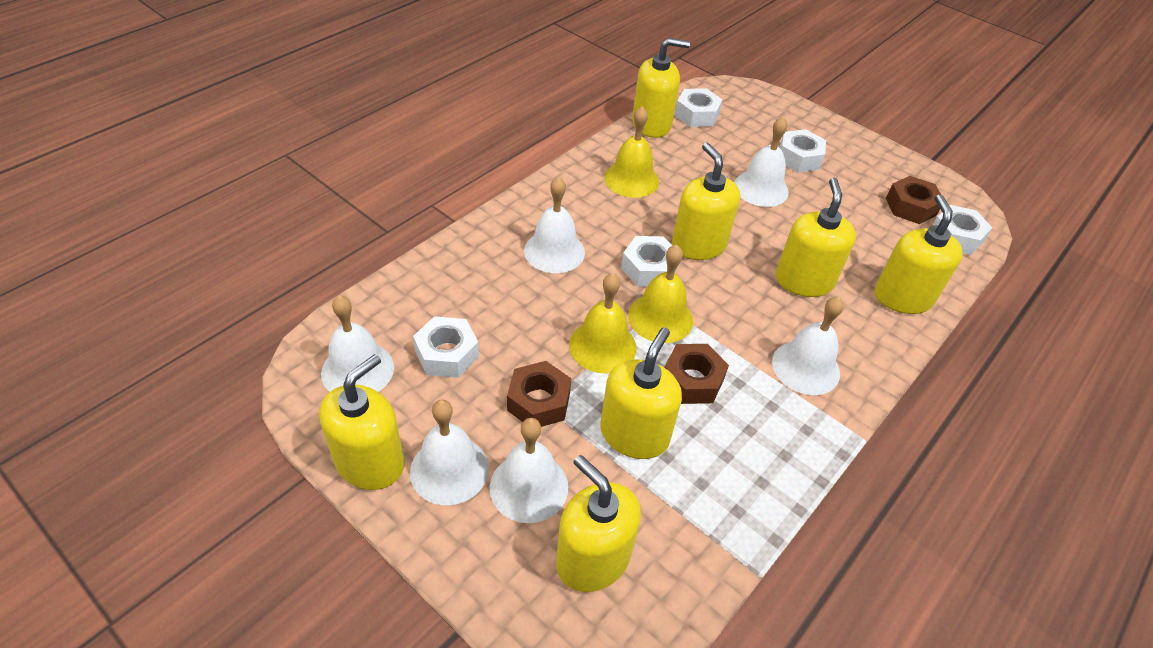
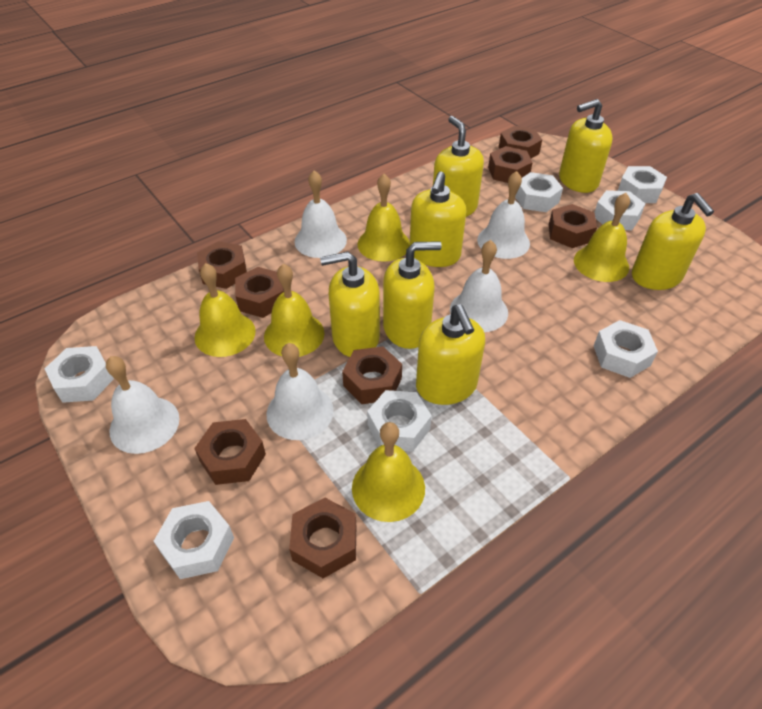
brown nut: [507,361,571,427] [664,344,729,404] [886,176,941,224] = 3 -> [194,419,266,485] [197,241,247,289] [235,267,284,318] [289,498,356,578] [342,346,402,404] [488,146,533,183] [499,126,542,159] [549,204,597,248] = 8
white bell: [321,295,394,392] [410,400,489,505] [490,418,568,523] [524,177,585,273] [734,116,789,207] [772,296,844,395] = 6 -> [106,356,179,454] [266,343,334,440] [294,170,347,258] [450,240,508,332] [477,171,530,259] = 5
white nut: [413,316,479,378] [621,236,678,287] [675,88,723,127] [779,129,826,173] [932,205,992,255] = 5 -> [45,346,114,403] [154,501,234,579] [367,390,432,452] [515,172,563,212] [594,190,645,230] [594,320,658,378] [618,166,667,203] = 7
yellow bell: [569,273,636,373] [604,106,659,198] [628,245,693,343] = 3 -> [194,263,256,357] [264,264,324,357] [352,422,425,522] [357,174,410,262] [574,193,630,282] = 5

